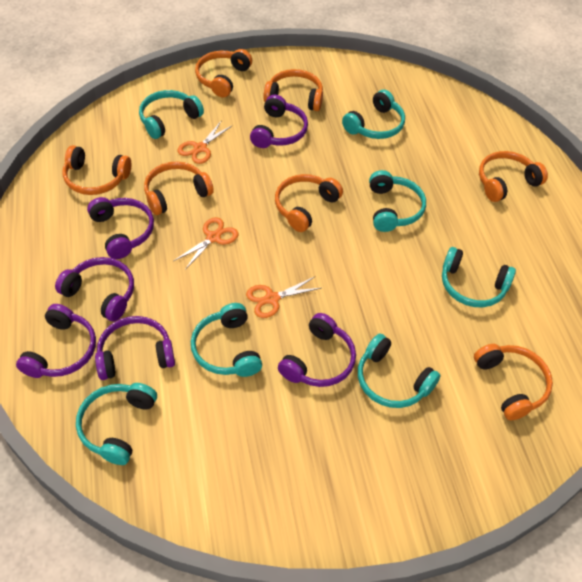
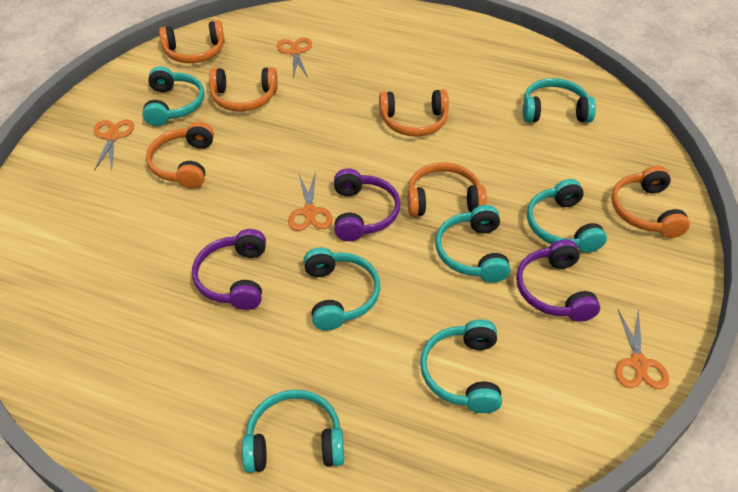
orange headphones: [63,145,131,195] [144,161,214,215] [195,49,252,97] [263,69,323,111] [275,174,343,232] [474,344,553,420] [479,151,548,202] = 7 -> [146,122,214,189] [159,20,225,63] [209,67,278,112] [379,90,449,137] [407,162,487,216] [611,166,690,238] = 6
orange scissors: [174,217,239,270] [178,120,233,164] [246,277,321,318] = 3 -> [94,120,134,171] [277,37,312,78] [288,171,333,231] [615,309,669,389] = 4
purple headphones: [16,304,96,378] [55,257,134,321] [87,197,154,259] [95,316,175,380] [250,94,308,148] [278,313,356,387] = 6 -> [192,229,266,310] [334,168,400,241] [516,239,600,322] = 3

